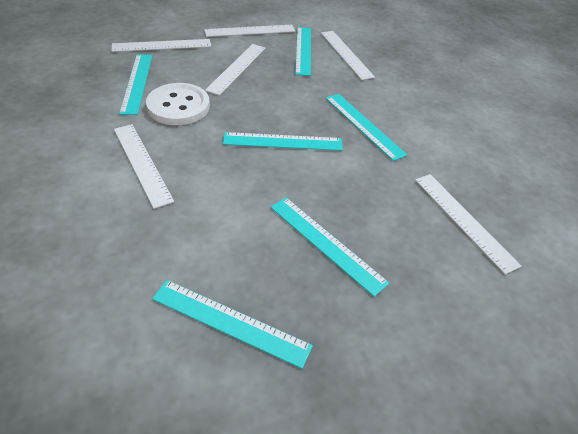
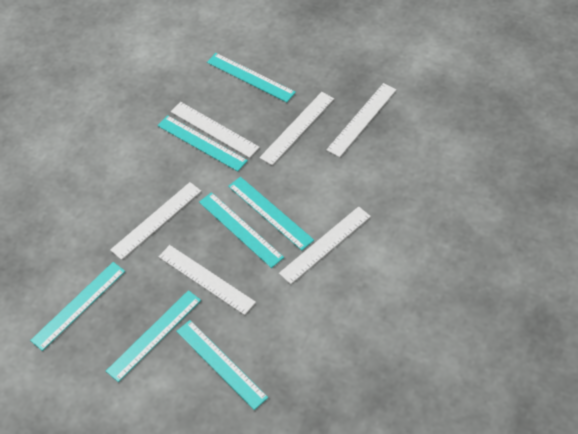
turquoise ruler: [119,54,153,115] [152,280,313,369] [223,132,343,151] [270,197,390,297] [295,27,311,76] [326,94,407,161] = 6 -> [30,262,125,351] [106,290,201,382] [157,115,248,171] [176,320,268,410] [199,192,284,268] [207,53,296,102] [228,177,314,250] = 7
white button: [146,83,210,125] = 1 -> none = 0

